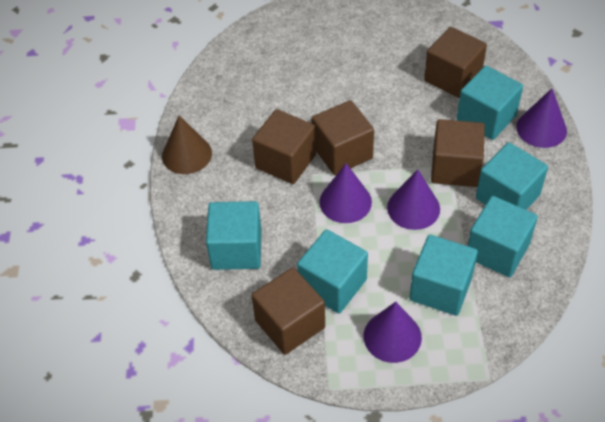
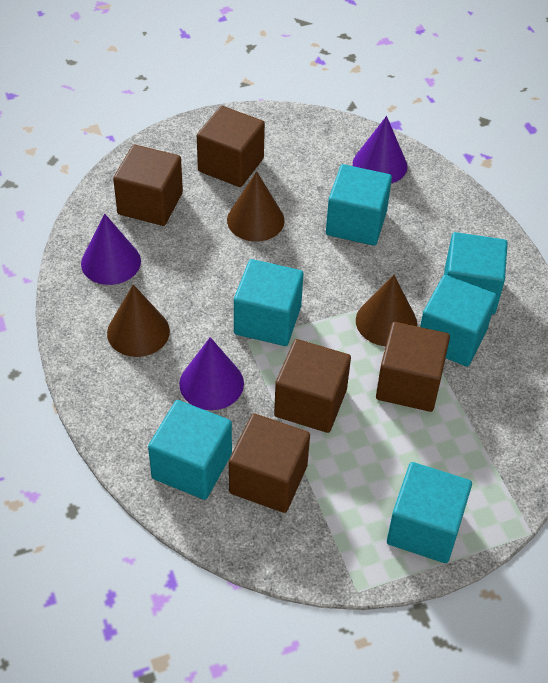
brown cone: [162,115,212,174] = 1 -> [107,284,170,357] [227,171,285,242] [356,275,417,346] = 3
purple cone: [319,163,372,223] [364,302,422,363] [387,169,440,230] [516,89,567,148] = 4 -> [81,214,141,285] [179,337,244,410] [353,116,408,183] = 3

